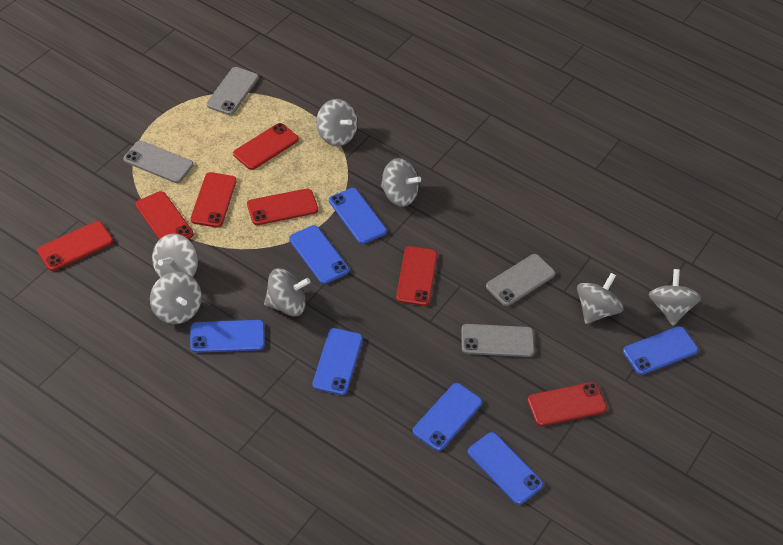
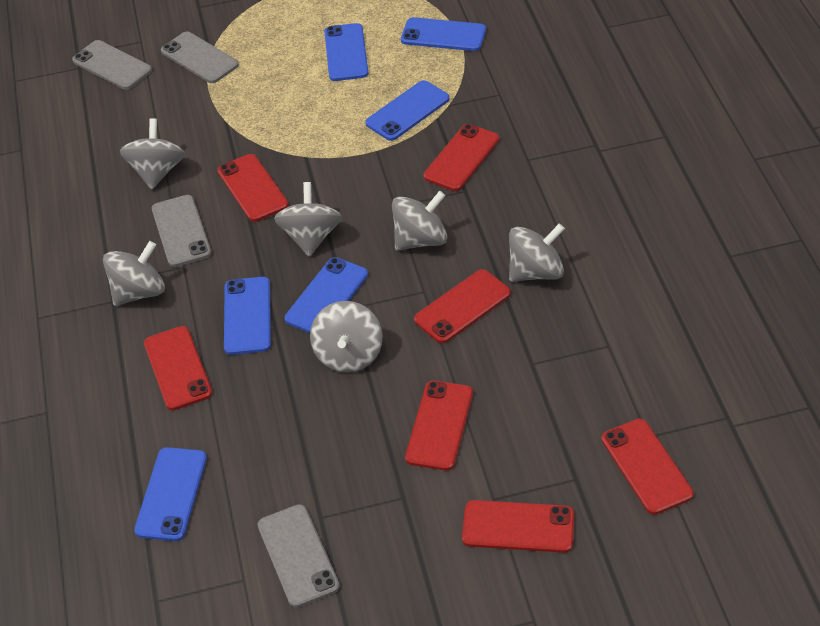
blue phone: [190,320,265,353] [289,225,349,284] [312,328,363,395] [329,188,387,244] [413,383,482,451] [468,432,543,505] [623,326,698,375] = 7 -> [134,447,207,541] [224,277,271,355] [285,257,368,333] [324,23,369,81] [365,80,450,141] [401,17,486,51] = 6
grey spinning top: [150,272,202,324] [152,234,198,278] [264,268,311,317] [316,99,358,146] [381,158,421,207] [577,273,623,324] [649,269,701,325] = 7 -> [103,241,165,306] [120,118,185,189] [274,182,342,257] [310,301,383,373] [392,191,447,250] [509,224,565,282] = 6

